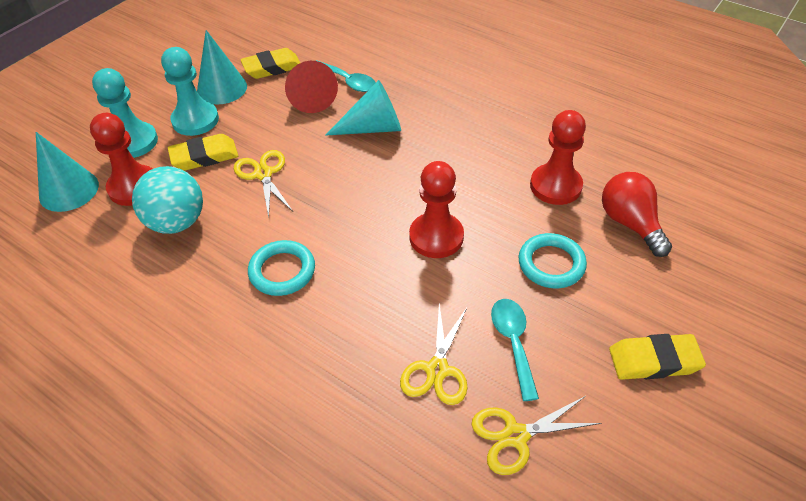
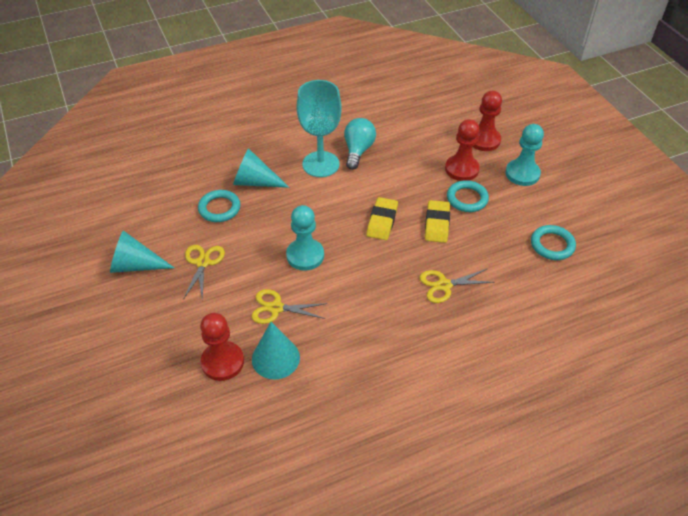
red cone: [285,61,338,113] = 1 -> none = 0
red light bulb: [602,172,672,257] = 1 -> none = 0
turquoise ball: [132,166,203,234] = 1 -> none = 0
turquoise goblet: none = 0 -> [297,80,342,177] = 1
turquoise light bulb: none = 0 -> [344,118,376,170] = 1
turquoise ring: [248,240,315,296] [518,233,587,288] = 2 -> [198,190,241,222] [447,180,489,212] [531,225,576,260] = 3
turquoise spoon: [316,60,376,92] [491,299,539,401] = 2 -> none = 0
yellow eraser: [168,134,238,171] [240,48,300,79] [609,334,706,380] = 3 -> [366,197,398,240] [425,200,450,243] = 2

